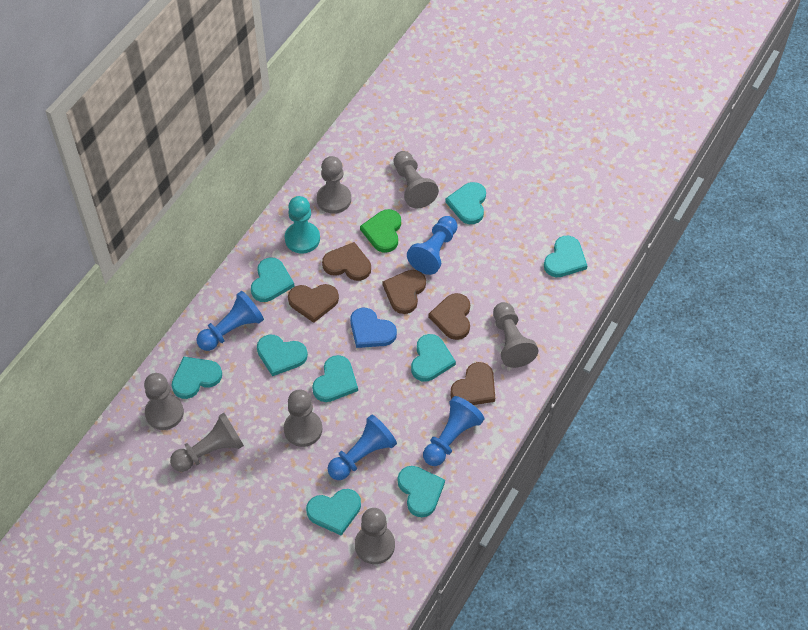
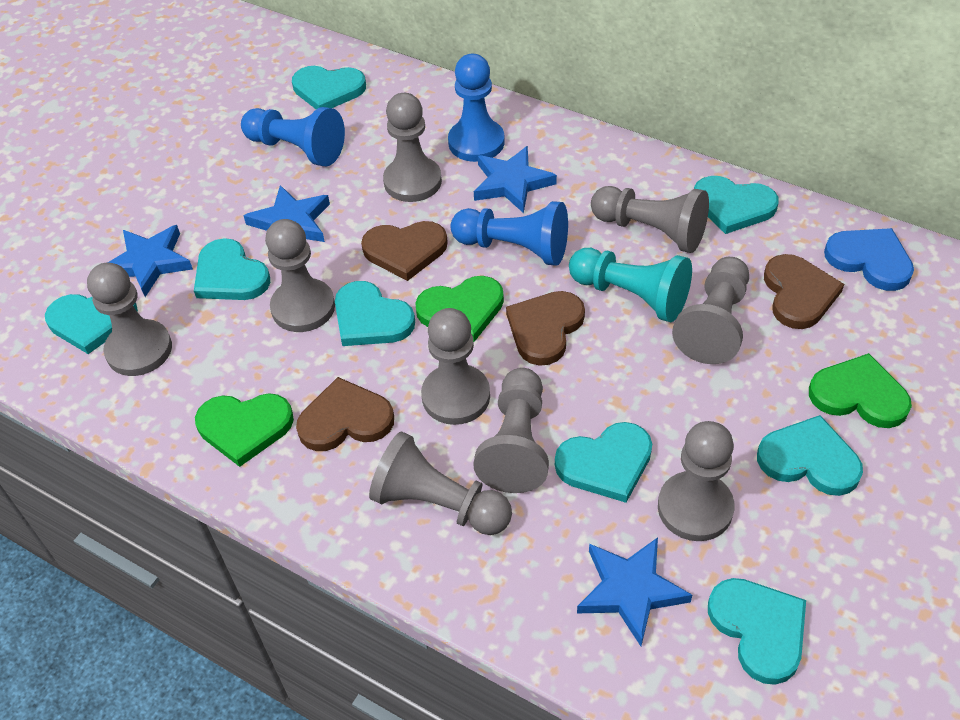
blue pawn: [196,291,264,351] [328,415,397,480] [407,216,458,275] [423,396,485,466] = 4 -> [241,107,345,166] [448,54,505,162] [451,201,568,266] = 3
blue star: none = 0 -> [108,225,193,297] [243,185,330,242] [474,146,557,213] [577,537,692,646] = 4
brown heart: [288,284,339,323] [322,242,371,281] [383,270,426,314] [428,293,470,340] [450,362,495,405] = 5 -> [296,377,394,451] [361,221,448,281] [506,291,585,366] [764,254,844,329] = 4
green heart: [360,209,401,253] = 1 -> [195,393,294,467] [415,276,504,342] [809,353,912,428] = 3
grey pawn: [144,373,184,430] [170,413,244,472] [284,390,322,447] [317,156,351,214] [355,508,395,564] [393,151,439,208] [493,302,538,368] = 7 -> [87,263,172,376] [265,219,335,332] [369,431,512,535] [383,93,442,202] [421,308,490,425] [474,368,549,493] [591,186,709,253] [658,421,734,541] [672,257,749,364] = 9
turquoise heart: [171,357,222,399] [251,257,295,302] [257,335,308,376] [306,489,361,535] [312,355,358,402] [398,466,445,517] [411,334,456,381] [445,182,486,224] [544,236,587,277] = 9 -> [45,294,138,354] [194,238,270,300] [292,66,366,109] [335,281,415,346] [555,422,652,503] [694,176,779,234] [708,578,806,685] [757,415,863,496] = 8

